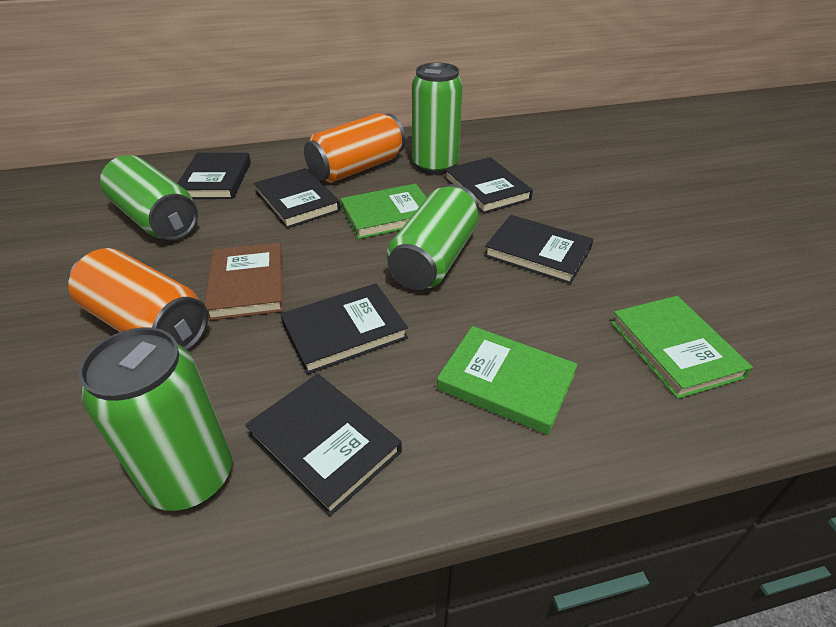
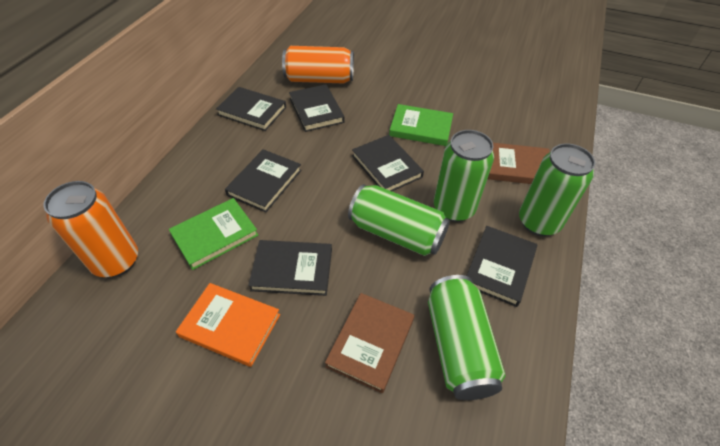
brown book: [204,242,283,321] = 1 -> [325,293,414,393] [488,143,550,184] = 2
green book: [341,184,427,239] [437,326,578,435] [611,296,753,399] = 3 -> [169,198,258,270] [389,104,453,146] = 2
orange book: none = 0 -> [176,283,280,367] = 1

